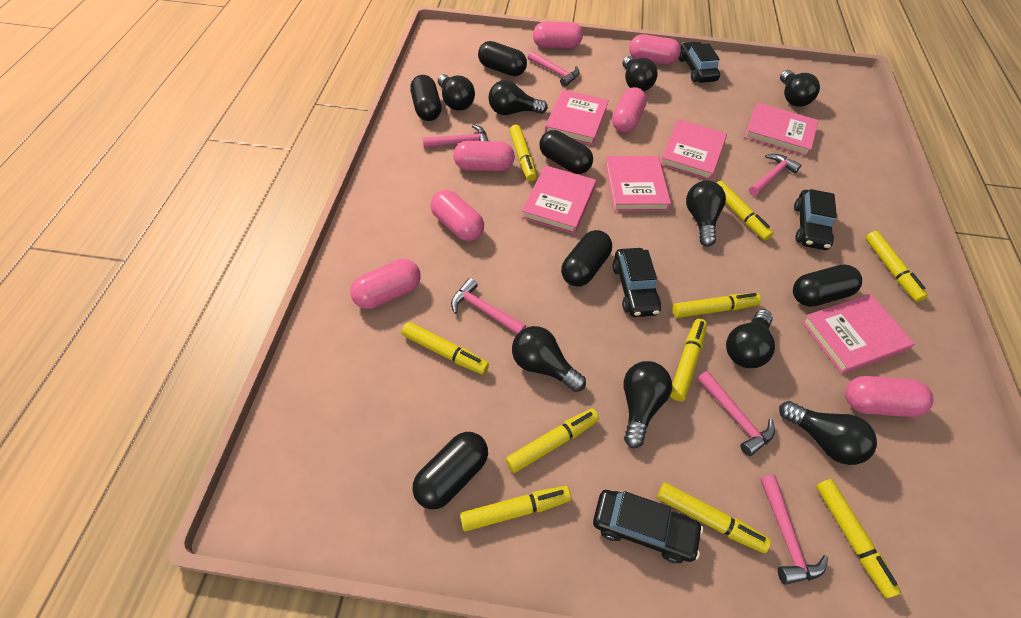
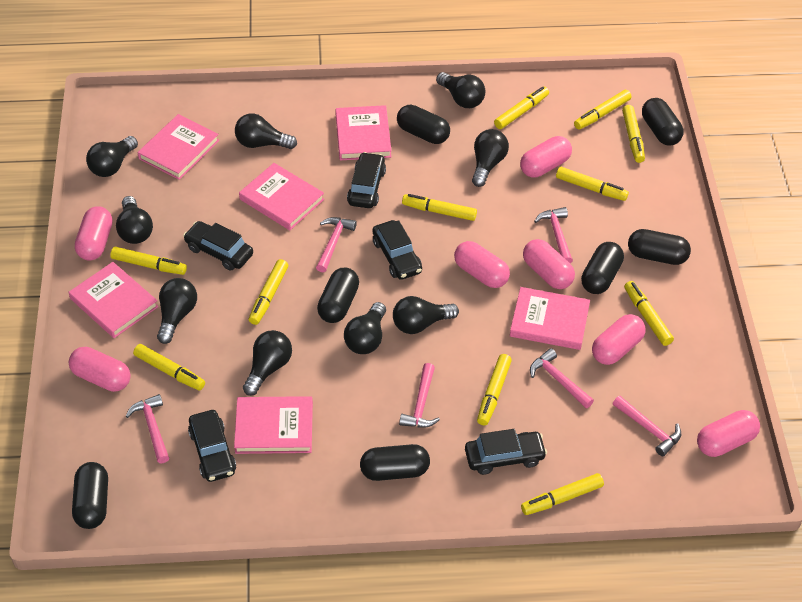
black capsule: [410,75,442,121] [412,432,488,509] [478,41,527,76] [539,130,593,174] [561,230,612,287] [793,265,862,307] = 6 -> [72,462,108,529] [317,268,359,323] [360,444,430,481] [397,105,450,144] [581,242,624,294] [628,229,691,265] [642,98,684,146] = 7
black car: [593,490,703,563] [613,248,661,317] [679,42,720,83] [794,189,837,250] = 4 -> [183,221,253,271] [188,410,236,482] [347,152,386,208] [372,220,422,280] [465,429,547,475] = 5
yellow marker: [402,322,489,375] [460,486,571,532] [506,409,599,473] [509,125,537,181] [657,482,771,553] [670,319,707,401] [673,293,761,318] [717,181,774,241] [816,479,901,598] [865,231,928,302] = 10 -> [111,247,187,275] [133,344,205,391] [249,259,288,325] [402,194,477,221] [477,354,512,425] [494,87,549,129] [521,473,604,515] [556,167,629,201] [574,90,632,129] [622,105,645,163] [624,281,674,346] = 11

